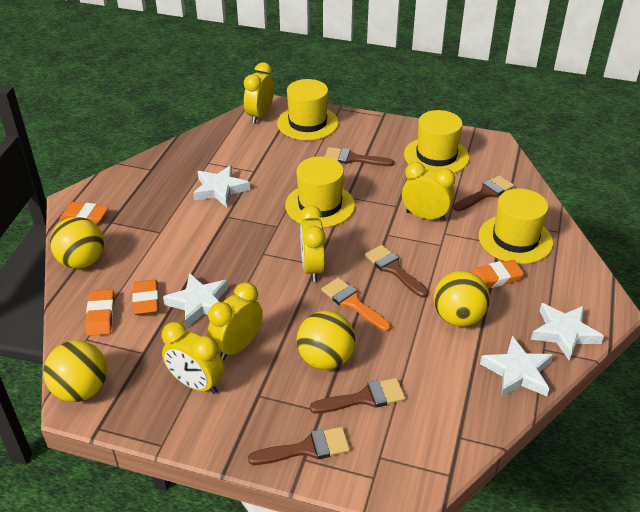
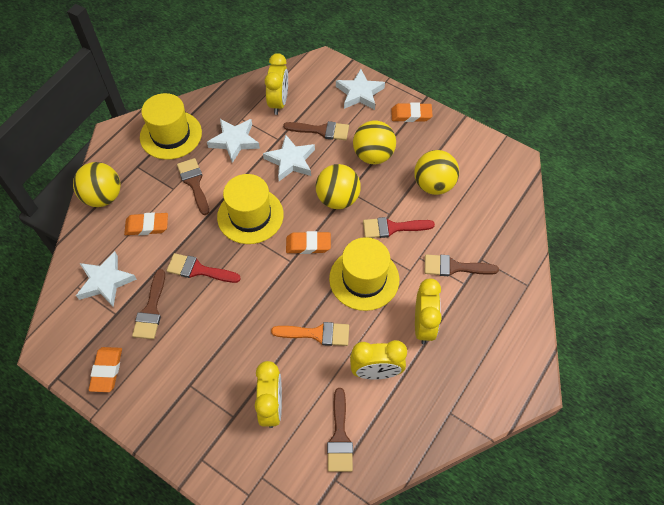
red brush: none = 0 -> [167,253,241,283] [363,217,435,238] = 2
yellow clock: [162,322,224,394] [208,282,263,360] [244,62,274,124] [300,205,325,282] [402,162,455,222] = 5 -> [254,361,282,428] [265,53,288,115] [350,340,407,380] [415,278,442,344] = 4
yellow hat: [277,79,339,140] [285,156,355,228] [404,110,469,173] [479,188,553,264] = 4 -> [140,93,202,160] [217,174,284,244] [329,237,399,311] = 3

